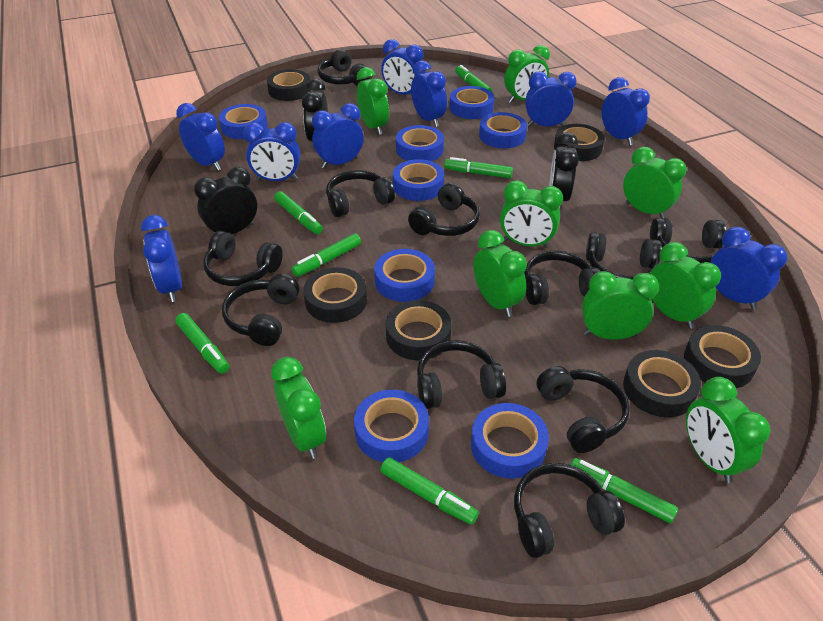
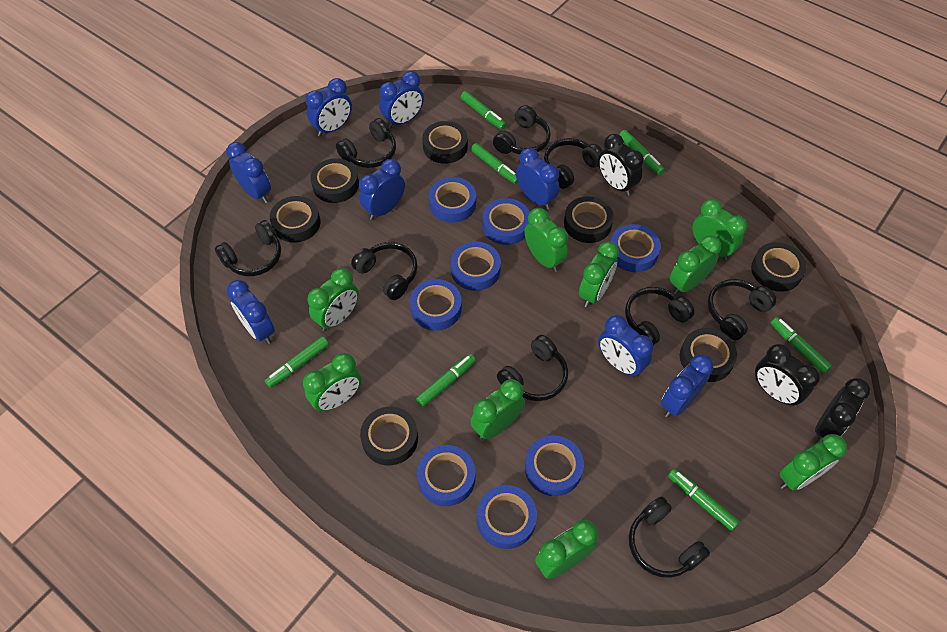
black headphones: [203,231,283,286] [222,274,299,346] [317,49,370,86] [326,170,395,217] [408,183,480,236] [417,340,506,409] [514,463,625,558] [524,251,601,305] [536,366,630,453] [586,232,662,280] [650,218,726,263] = 11 -> [215,220,281,276] [336,118,396,168] [351,242,418,300] [493,105,551,154] [497,335,568,401] [544,138,602,189] [625,287,695,346] [629,496,710,578] [708,279,777,340] = 9
black tape: [267,69,311,101] [303,267,367,323] [386,300,452,360] [554,124,605,161] [623,350,701,418] [684,325,761,388] = 6 -> [270,196,320,243] [311,158,359,203] [360,407,418,465] [422,121,468,164] [564,196,614,243] [680,328,737,382] [751,242,807,292] = 7
blue clock: [141,215,182,302] [176,103,225,171] [243,122,300,181] [312,103,364,169] [381,39,425,95] [411,61,447,127] [525,71,576,127] [602,77,650,146] [710,227,787,310] = 9 -> [226,142,271,203] [227,280,275,344] [306,78,352,137] [359,159,405,220] [379,71,424,128] [516,148,560,210] [598,315,653,378] [661,354,714,418] = 8

